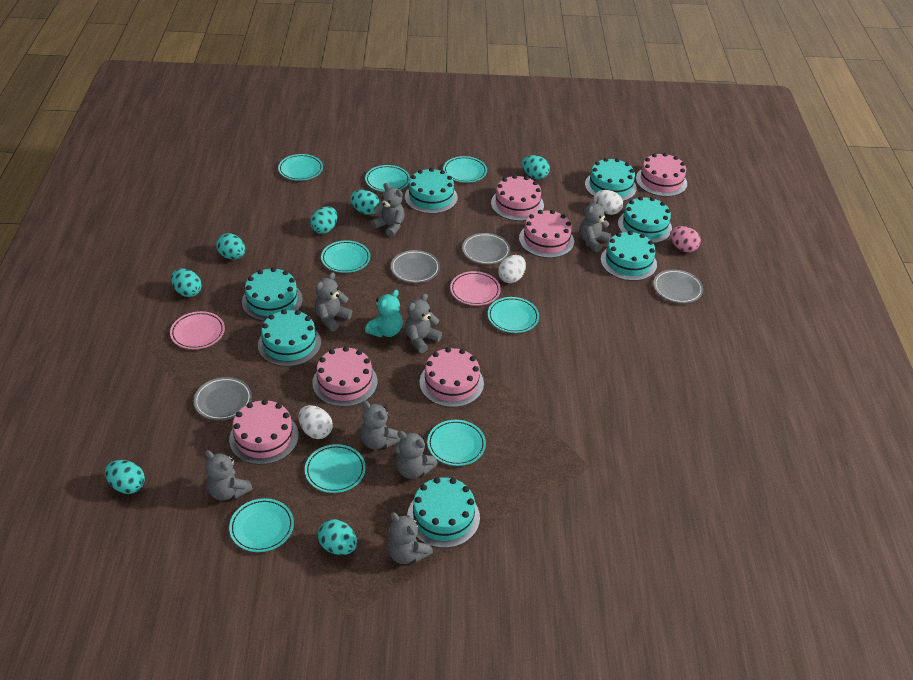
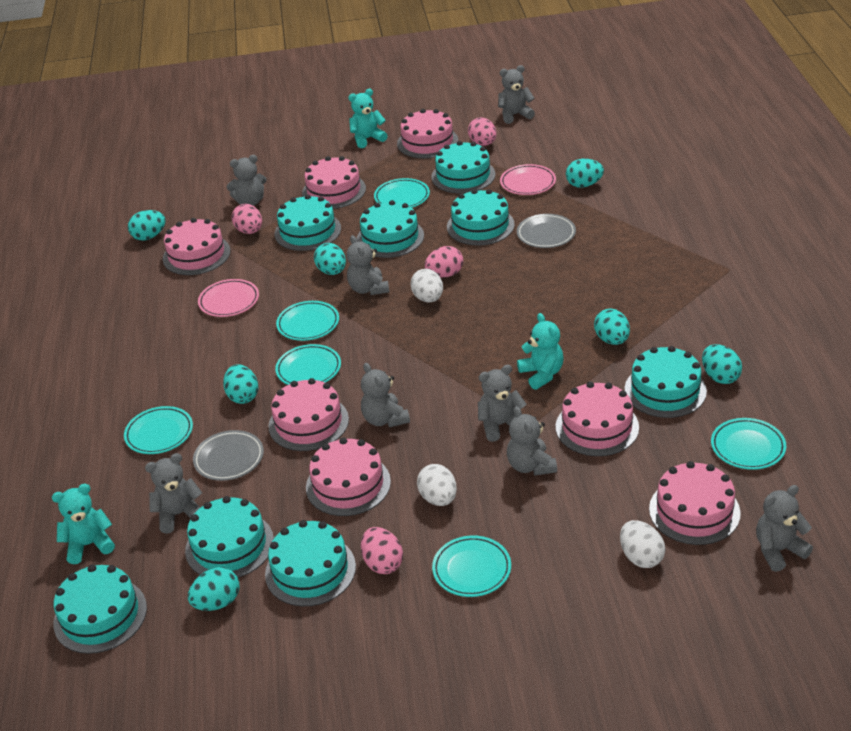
grey plate: [194,377,252,420] [391,250,440,283] [462,233,510,264] [653,269,703,303] = 4 -> [193,430,264,481] [517,214,576,248] = 2
pink cake: [229,399,299,465] [312,346,377,407] [420,347,484,407] [491,175,544,221] [519,210,574,258] [636,153,687,197] = 6 -> [163,218,230,275] [268,378,349,451] [302,156,366,209] [306,437,391,516] [397,109,458,158] [556,382,639,456] [649,461,741,545] = 7
pink egg: [670,226,701,252] = 1 -> [232,204,262,234] [361,527,403,574] [425,246,463,278] [468,117,496,146] = 4
turquoise cake: [242,267,303,321] [258,309,321,367] [405,168,458,214] [407,477,480,548] [585,158,637,201] [601,231,657,281] [618,196,672,243] = 7 -> [54,564,147,654] [185,496,274,578] [265,520,356,607] [275,194,341,251] [357,200,424,258] [431,141,495,193] [447,189,515,246] [625,346,707,418] = 8
turquoise plate: [229,498,294,552] [278,154,323,181] [305,444,366,493] [321,240,370,273] [365,165,410,192] [427,420,486,466] [443,156,487,183] [488,297,539,333] = 8 -> [124,406,193,454] [275,344,341,385] [276,301,339,341] [374,178,430,208] [432,536,511,597] [711,418,786,470] = 6
turquoise teddy bear: [365,290,403,337] = 1 -> [52,484,115,564] [348,88,388,148] [517,313,564,390] = 3

